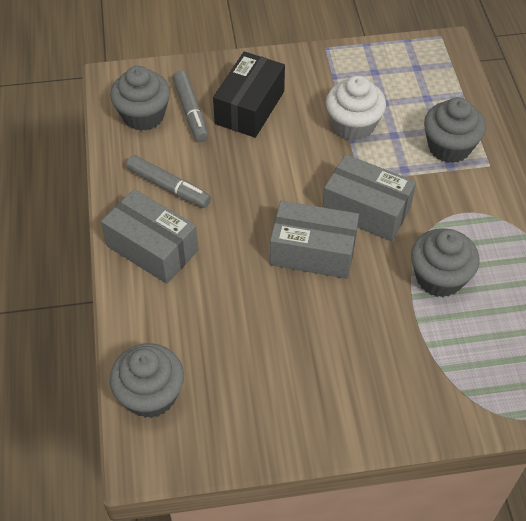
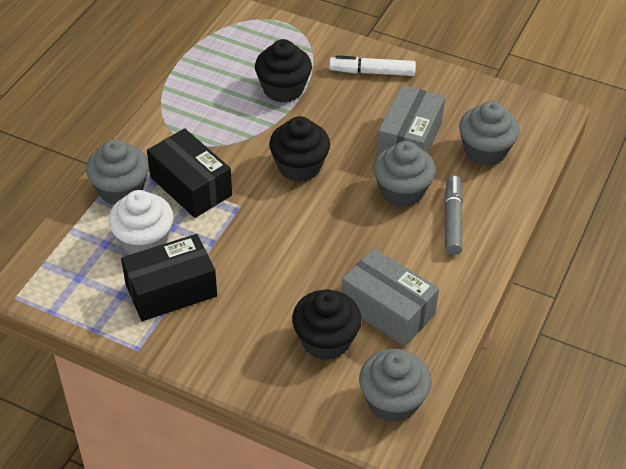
black box: [213,52,285,138] = 1 -> [121,234,217,321] [147,128,232,218] = 2
black cupcake: none = 0 -> [255,39,312,103] [269,116,330,182] [292,290,362,360] = 3
grey box: [101,189,198,284] [270,201,359,279] [323,154,416,241] = 3 -> [341,248,439,346] [377,85,445,156] = 2
grey marker: [126,155,211,208] [172,71,209,142] = 2 -> [444,175,463,255] = 1
white marker: none = 0 -> [329,55,416,76] = 1

